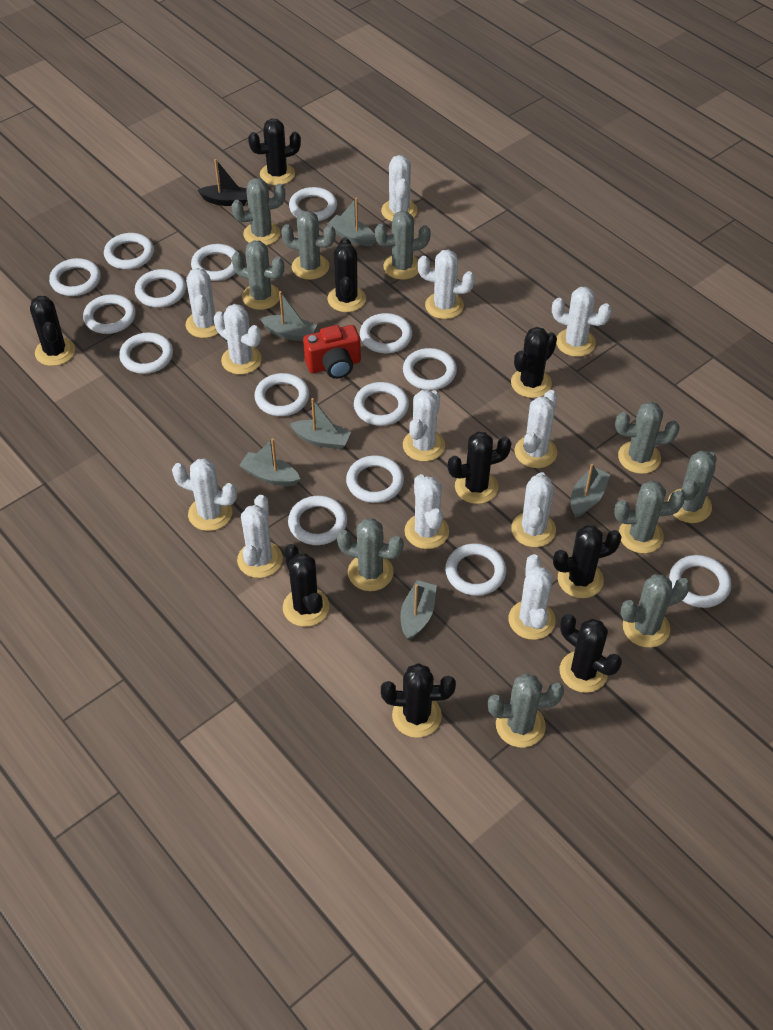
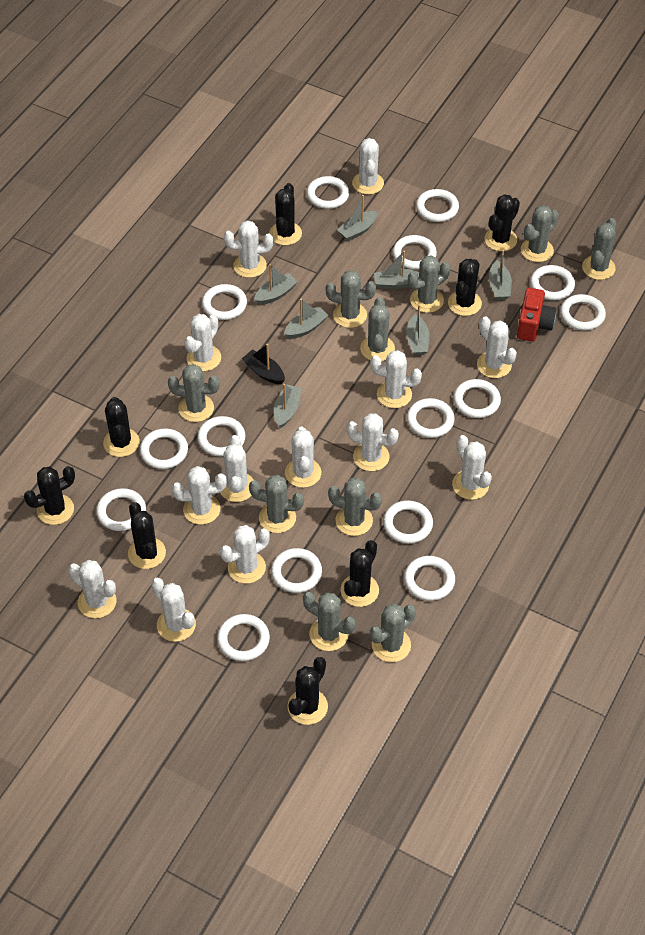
black cactus: [30,296,75,366] [248,119,301,185] [283,544,329,627] [327,237,366,312] [381,663,456,738] [448,432,512,504] [511,327,557,398] [553,525,622,598] [560,614,622,693] = 9 -> [24,466,75,525] [103,397,139,457] [128,502,166,569] [269,183,302,245] [288,657,328,725] [341,540,379,607] [448,259,482,316] [484,194,520,251] = 8
grey boat: [239,438,300,486] [260,291,317,341] [290,398,351,450] [327,198,376,246] [401,580,437,640] [571,464,610,518] = 6 -> [254,264,298,305] [274,384,301,428] [284,299,329,339] [337,195,377,241] [374,251,419,289] [406,304,430,355] [489,250,512,300] = 7
white cactus: [172,458,237,531] [185,268,219,338] [214,304,262,375] [237,495,283,578] [381,155,418,222] [403,390,445,462] [404,474,449,549] [418,249,475,319] [509,554,556,640] [511,472,556,547] [515,390,557,468] [552,287,612,357] = 12 -> [68,560,116,618] [151,578,196,642] [172,466,227,525] [184,314,221,371] [220,435,254,502] [220,525,270,584] [224,221,273,278] [285,426,321,488] [347,413,399,471] [352,138,384,195] [370,350,422,408] [452,435,492,500] [477,316,517,378] = 13

